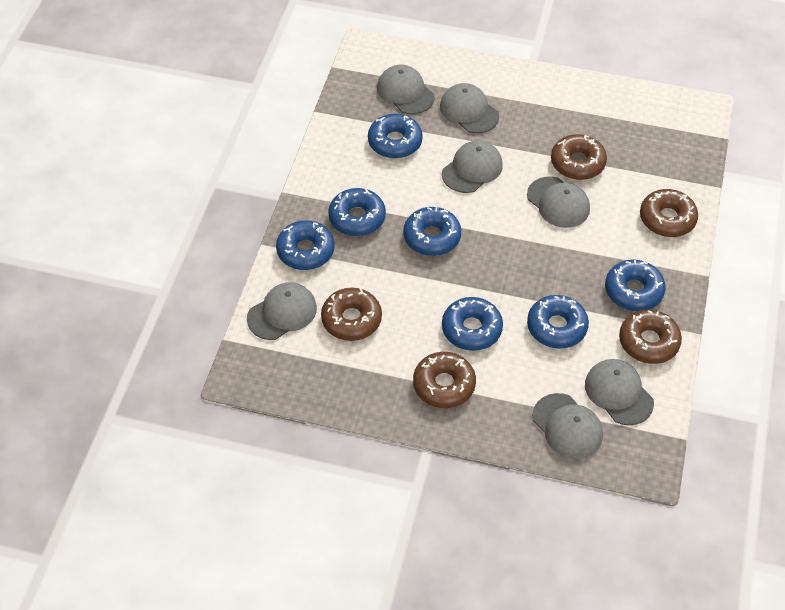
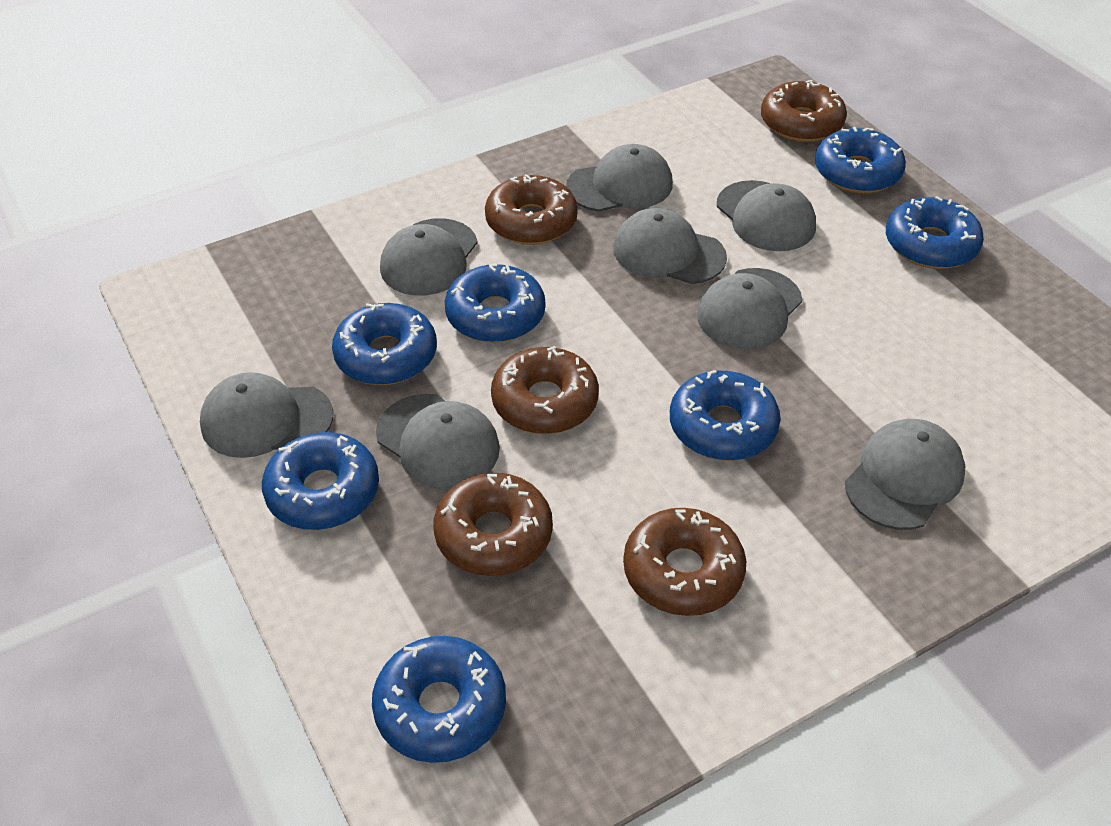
grey cap: [247,282,317,340] [377,65,434,114] [440,83,499,133] [442,140,503,193] [527,177,590,228] [532,393,603,459] [585,359,654,425] = 7 -> [200,372,333,458] [376,394,500,489] [380,218,477,296] [566,144,673,212] [613,208,727,284] [697,268,802,349] [717,180,816,251] [845,419,965,530] = 8

